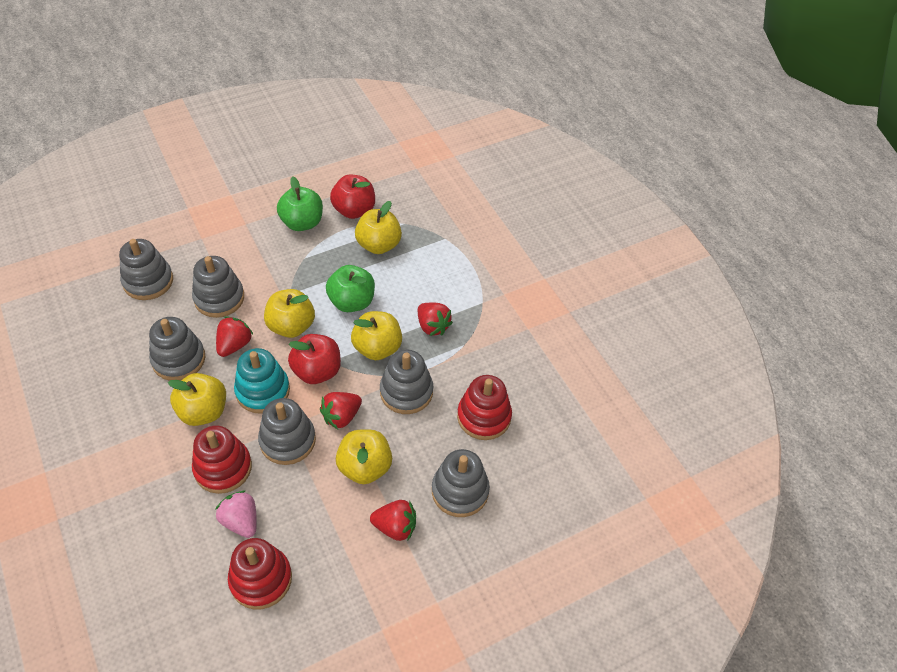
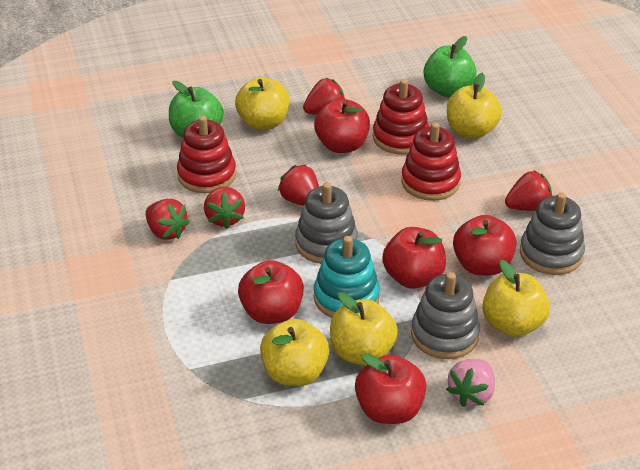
grey stacking toy: [119,239,173,300] [149,317,205,381] [192,256,244,318] [258,398,316,465] [380,350,433,414] [432,449,490,517] = 6 -> [295,182,358,264] [411,272,480,359] [520,192,585,275] = 3
red apple: [288,334,341,384] [330,175,375,219] = 2 -> [238,260,304,324] [314,99,370,153] [355,353,426,424] [382,227,446,289] [453,215,517,276] = 5
red strawberry: [216,316,253,357] [320,392,362,429] [370,500,416,541] [418,302,453,336] = 4 -> [145,199,190,240] [204,187,245,229] [278,164,319,206] [303,78,345,115] [505,170,552,211] = 5

